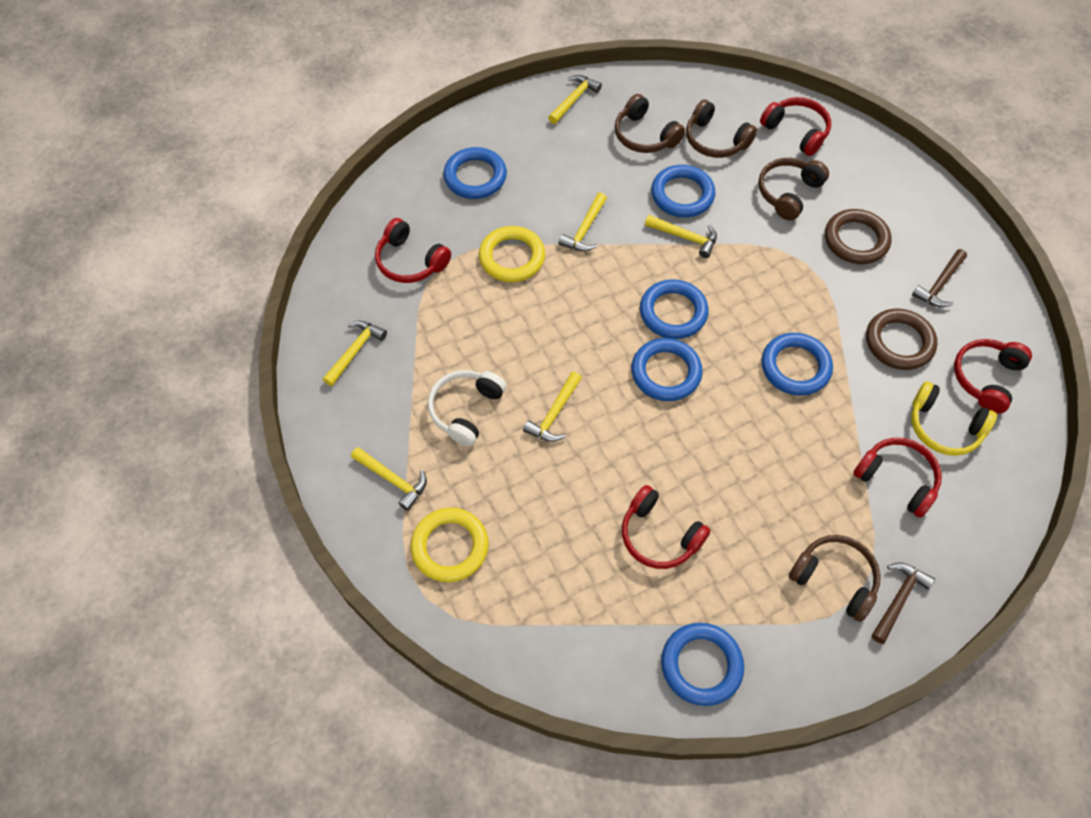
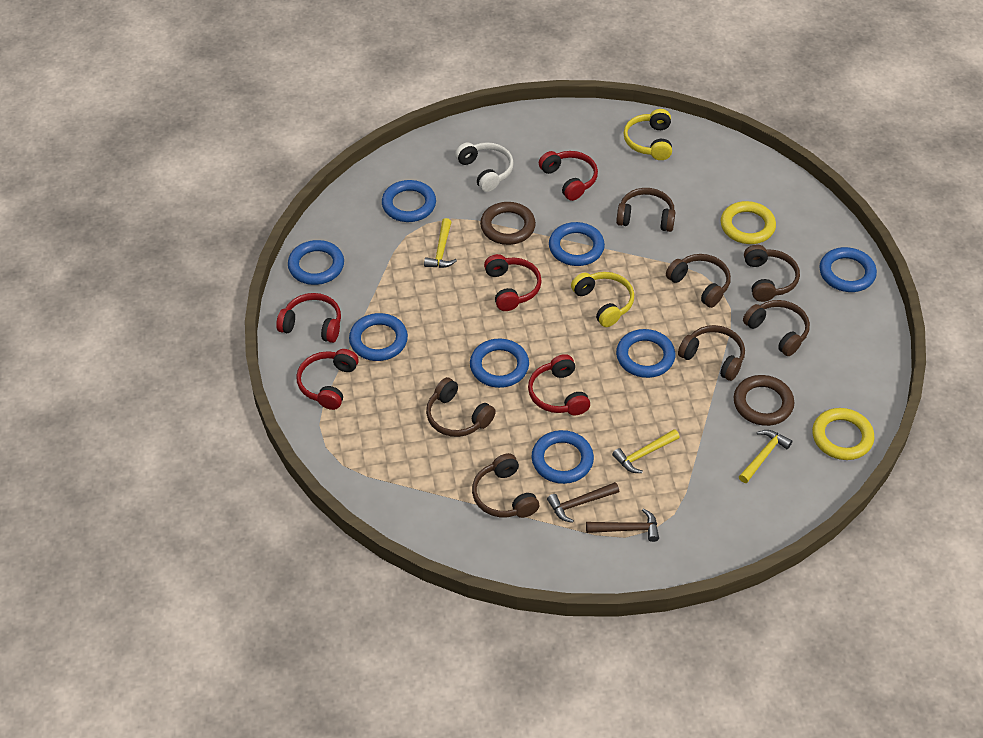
blue ring: [443,147,507,199] [631,338,703,401] [640,279,709,339] [651,165,715,217] [661,623,744,706] [762,333,833,396] = 6 -> [288,240,344,285] [349,313,408,361] [382,180,436,222] [470,339,529,388] [532,430,594,484] [549,222,605,266] [616,329,675,378] [819,247,877,292] = 8
brown headphones: [615,94,685,153] [686,99,757,158] [758,158,829,221] [789,535,881,622] = 4 -> [426,377,496,437] [472,453,539,518] [616,188,675,232] [666,254,731,308] [678,325,745,381] [743,300,810,356] [744,245,800,302] = 7
yellow hammer: [323,321,387,386] [351,447,427,511] [523,372,582,442] [548,75,602,124] [558,193,607,252] [645,215,717,258] = 6 -> [424,218,457,268] [612,429,680,473] [739,430,792,483] = 3
yellow headphones: [911,381,997,456] = 1 -> [571,272,634,327] [623,109,672,160] = 2

